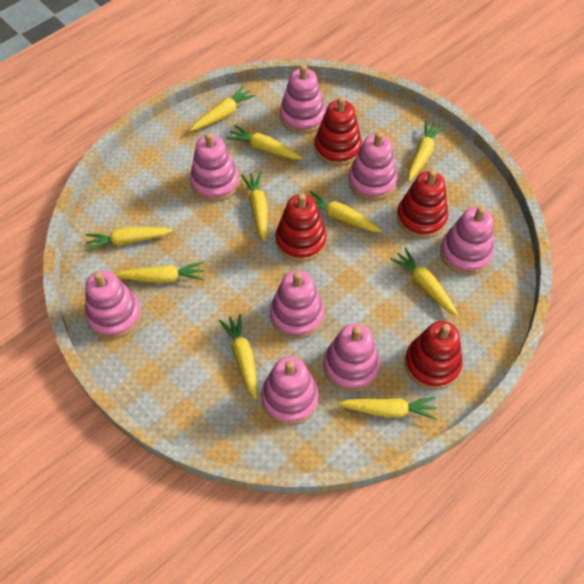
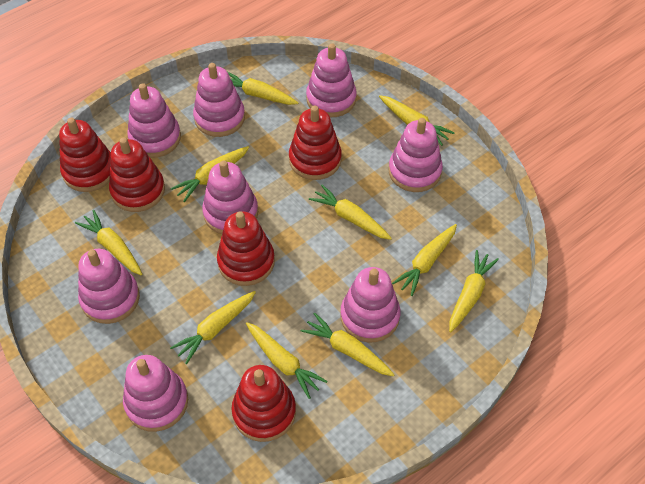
red stacking toy: [275,193,327,262] [314,97,362,166] [397,170,448,238] [405,321,463,390] = 4 -> [59,118,111,192] [109,137,165,212] [217,211,275,286] [231,365,296,442] [289,106,342,180] = 5

